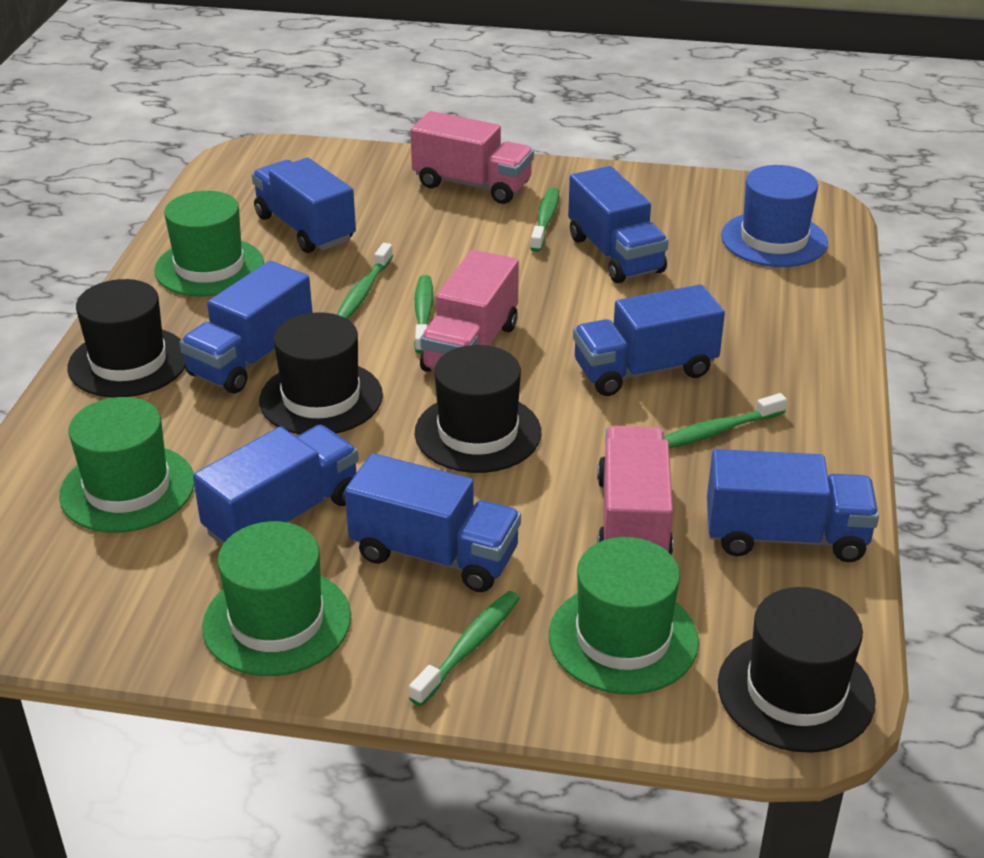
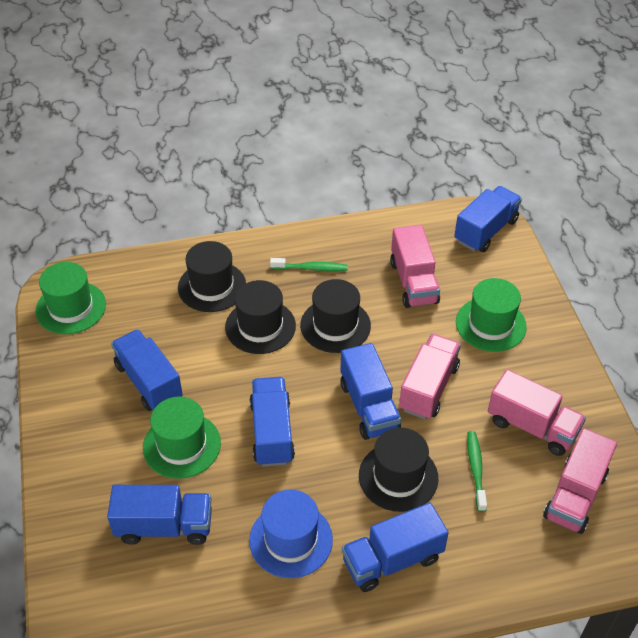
blue truck: [180,261,313,394] [193,425,359,545] [252,158,356,253] [345,453,521,592] [568,166,669,283] [573,284,725,396] [707,449,879,562] = 7 -> [107,485,212,545] [111,329,183,411] [250,377,295,467] [340,343,401,440] [342,503,448,592] [454,186,522,252] = 6
green hat: [59,397,194,533] [154,191,264,297] [202,521,351,676] [549,537,699,694] = 4 -> [35,262,106,334] [143,397,221,479] [456,278,527,352] = 3
green toothbrush: [337,243,393,319] [409,591,520,706] [414,275,433,354] [530,187,559,252] [664,393,787,449] = 5 -> [270,258,348,271] [467,431,487,512] = 2
pink truck: [410,111,534,204] [420,250,519,372] [597,426,673,554] = 3 -> [390,225,440,308] [399,334,461,419] [488,369,586,456] [543,428,617,534] = 4

